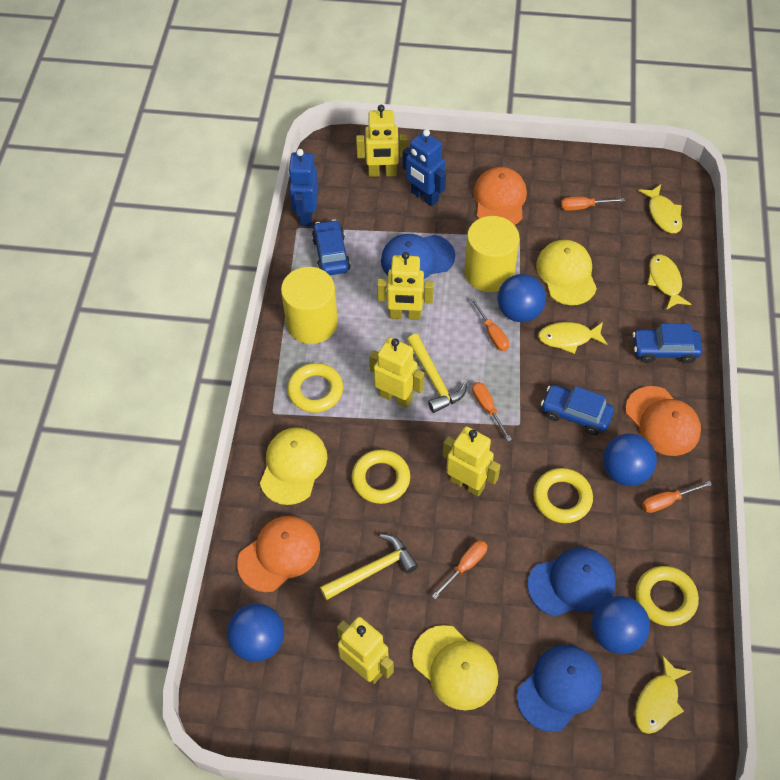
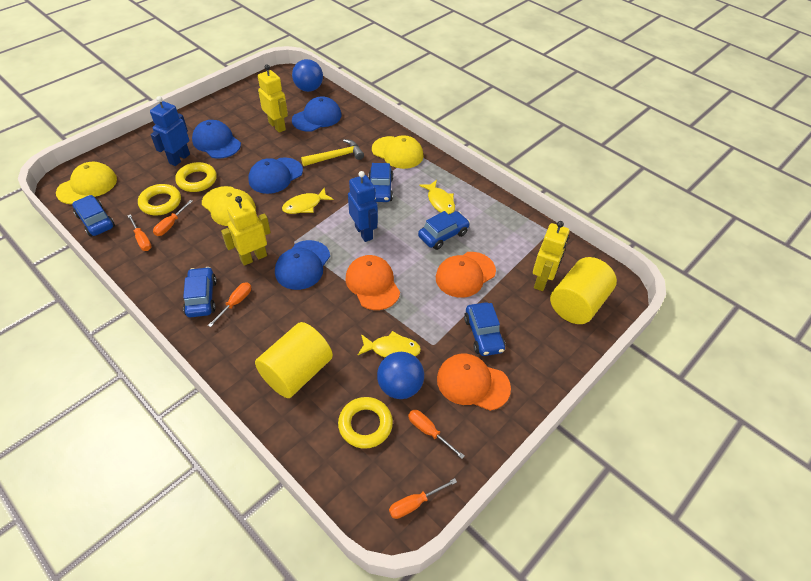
blue ball: [227,603,284,662] [498,274,546,322] [592,596,650,654] [603,433,657,486] = 4 -> [292,59,323,92] [377,352,424,399] = 2
blue cap: [381,234,455,279] [517,645,602,732] [527,548,616,616] = 3 -> [192,120,241,159] [248,157,303,194] [275,240,330,290] [292,96,342,132] = 4
blue car: [312,219,351,275] [541,385,614,435] [633,324,702,363] = 3 -> [72,195,115,237] [183,267,217,317] [368,163,393,202] [418,211,470,250] [464,302,505,356] = 5
yellow fish: [538,322,607,354] [635,655,692,734] [638,185,682,233] [647,254,692,310] = 4 -> [282,187,334,214] [358,331,421,357] [419,180,455,214] = 3
yellow hammer: [320,534,418,600] [407,334,467,413] = 2 -> [301,139,364,166] = 1
yellow ring: [287,363,343,413] [352,450,410,504] [533,468,593,523] [635,566,699,626] = 4 -> [138,184,181,215] [175,162,217,192] [338,397,393,449] = 3
yellow robot: [337,617,394,684] [356,105,408,177] [369,337,425,408] [377,252,433,320] [443,426,501,497] = 5 -> [221,196,271,266] [258,64,288,133] [533,221,570,291] = 3

